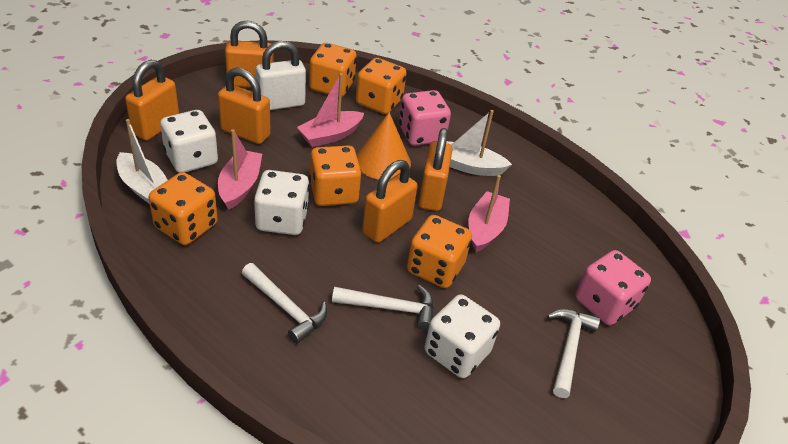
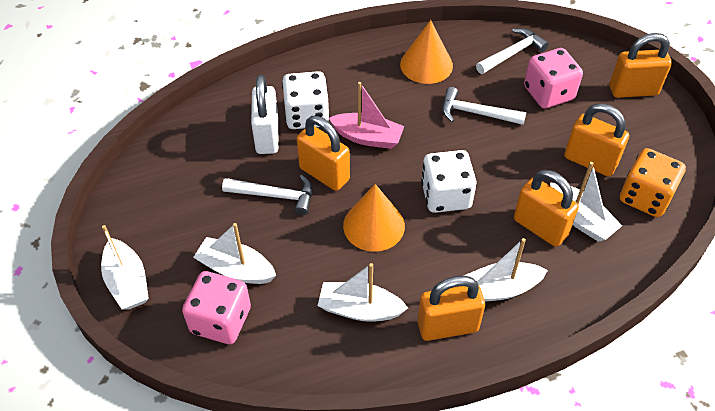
orange cone: [357,112,411,180] = 1 -> [343,184,405,252] [400,20,453,84] = 2
orange dice: [149,172,218,245] [309,43,357,97] [309,146,362,206] [356,58,407,114] [407,215,472,288] = 5 -> [620,148,686,217] = 1
pink boat: [218,129,262,210] [297,73,364,147] [468,175,510,252] = 3 -> [329,82,404,149] = 1
white boat: [116,119,168,204] [446,110,512,176] = 2 -> [101,225,149,310] [193,223,276,284] [318,263,408,322] [463,238,548,301] [550,162,622,242] = 5
white dice: [160,110,218,173] [254,170,309,235] [425,294,500,378] = 3 -> [282,71,329,129] [421,150,477,213] = 2

